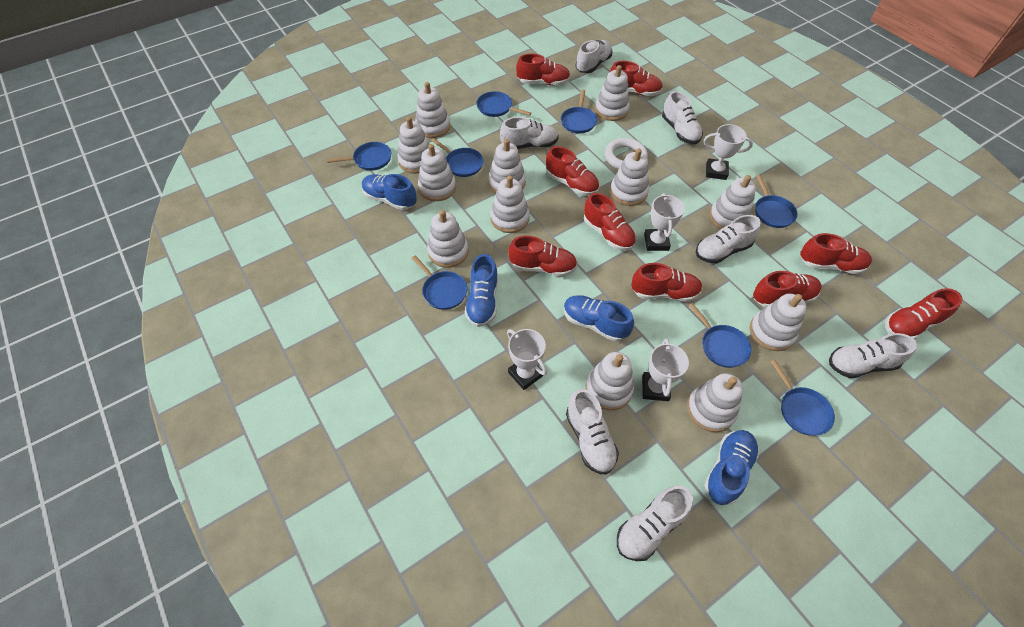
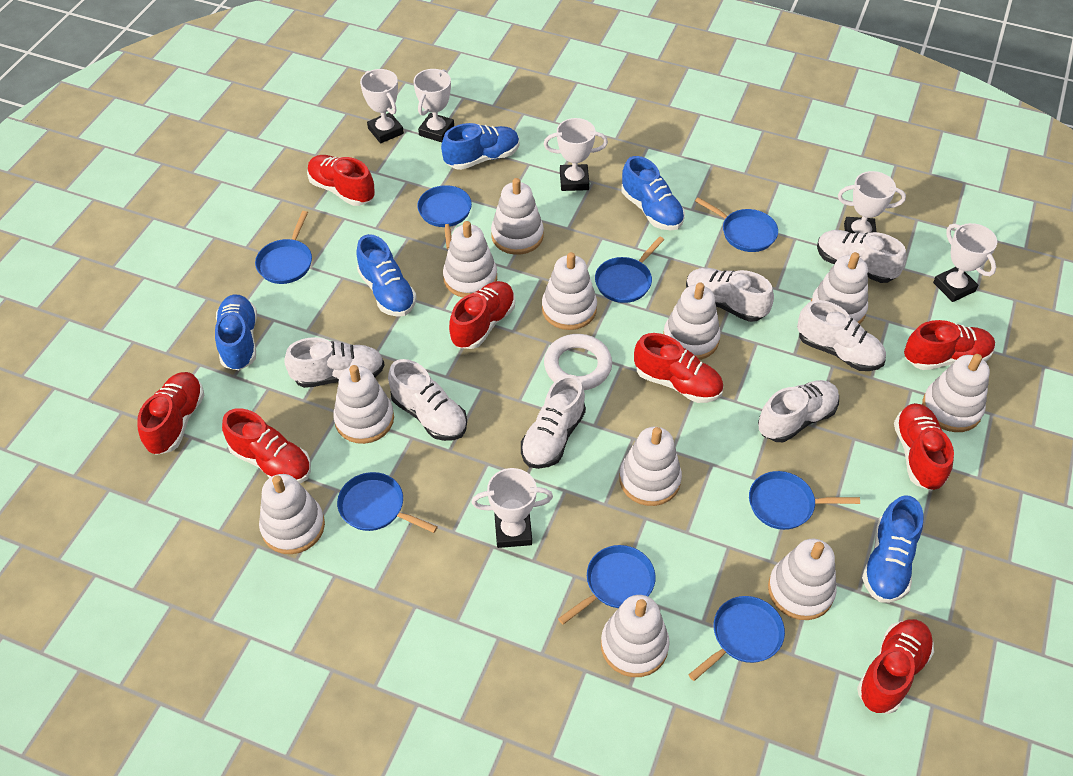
blue shoe: [362,174,417,210] [465,254,498,327] [564,295,634,342] [704,430,759,505] = 4 -> [215,295,257,370] [356,234,417,317] [441,123,519,170] [622,156,685,230] [862,495,924,603] = 5
red shoe: [508,236,577,277] [516,54,570,86] [546,146,599,196] [584,193,636,251] [609,61,663,96] [631,263,702,302] [753,271,822,307] [800,233,872,274] [885,288,963,339] = 9 -> [137,372,204,455] [222,408,311,484] [307,155,375,206] [449,281,515,349] [634,333,723,403] [857,619,934,714] [894,403,954,491] [904,320,995,370] = 8
white stacking toy: [397,117,430,174] [415,82,450,138] [418,144,456,201] [427,210,468,268] [488,139,526,193] [490,175,530,233] [586,352,634,410] [595,65,630,121] [610,149,649,206] [687,373,743,432] [710,175,756,230] [750,294,807,351] = 12 -> [259,474,325,554] [333,365,394,444] [443,221,497,297] [491,178,544,255] [542,252,597,330] [601,595,670,677] [619,427,682,506] [663,282,721,360] [768,538,837,620] [811,252,868,324] [922,354,990,432] = 11
white trophy: [507,329,547,390] [642,338,689,401] [644,193,685,251] [704,124,753,180] = 4 -> [360,69,404,143] [413,69,454,142] [471,468,553,548] [544,118,608,191] [838,171,906,233] [933,223,997,302] = 6

